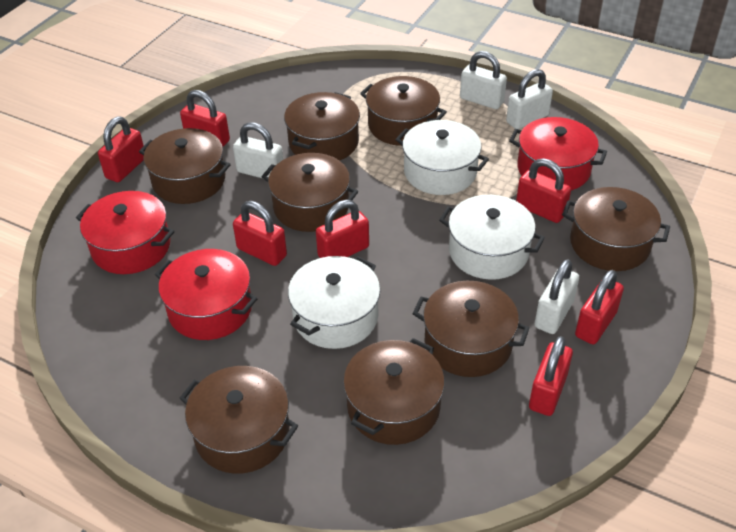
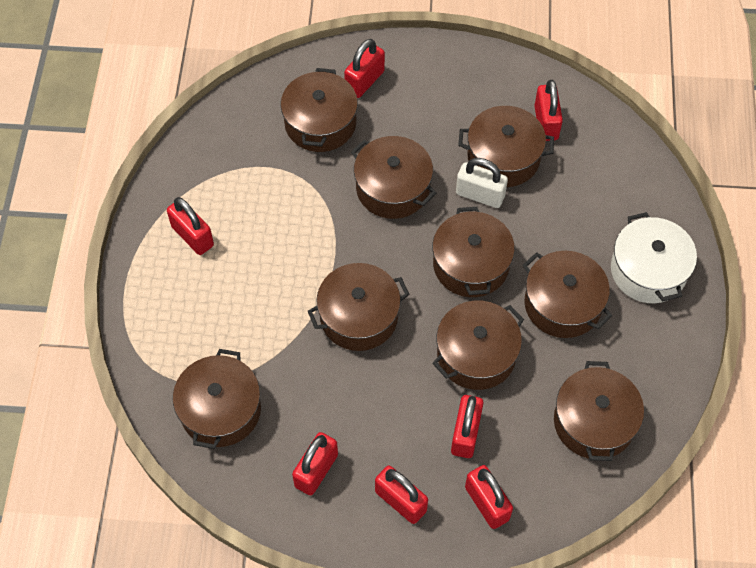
brown pot: [139,128,231,204] [179,366,298,474] [262,153,358,232] [284,92,360,161] [343,338,445,445] [360,76,447,146] [412,281,530,377] [562,187,670,271] = 8 -> [173,349,261,449] [281,68,358,152] [308,263,410,351] [351,136,436,219] [432,207,515,297] [432,301,524,390] [458,106,554,187] [523,251,612,338] [554,361,644,461] = 9
red pot: [76,191,174,274] [155,249,258,340] [509,117,607,190] = 3 -> none = 0
white padlock: [233,122,283,178] [460,51,507,109] [506,69,553,129] [535,259,579,334] = 4 -> [456,158,508,208] = 1
white pot: [288,256,380,349] [395,120,489,195] [439,195,545,280] = 3 -> [611,212,697,303] = 1

